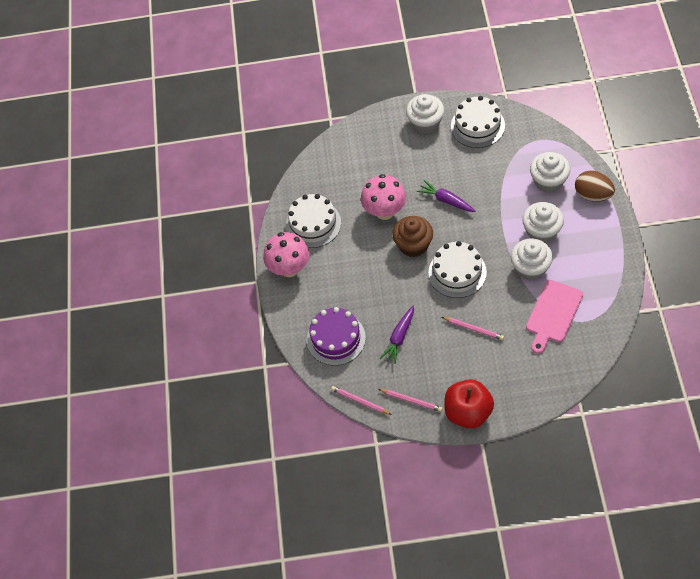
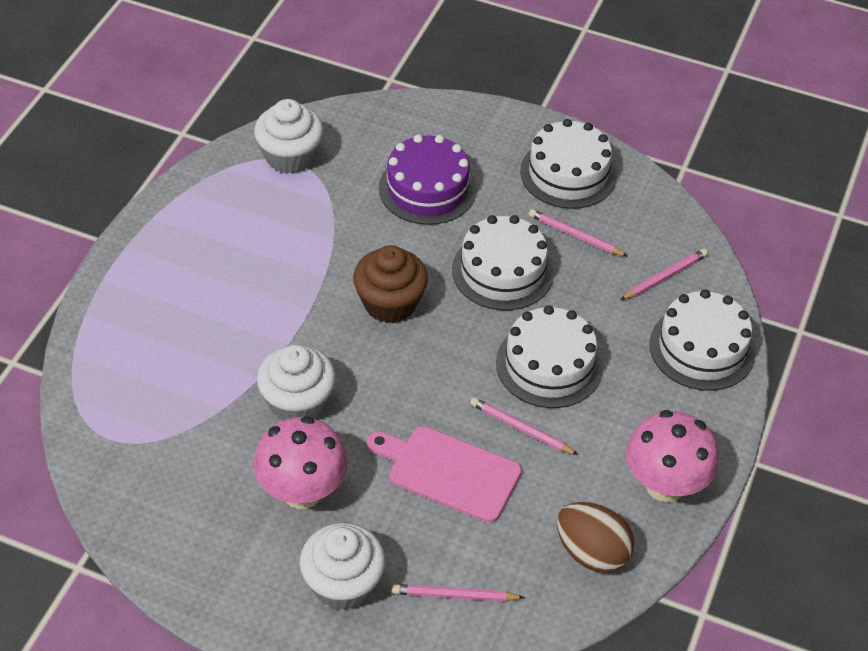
pink pencil: [331,386,392,415] [378,389,442,412] [442,317,504,340] = 3 -> [392,584,525,601] [470,397,578,455] [529,209,628,256] [620,249,708,300] = 4
purple carrot: [380,306,414,364] [417,180,475,212] = 2 -> none = 0
red apple: [444,379,494,429] = 1 -> none = 0
white cake: [286,194,341,248] [428,241,487,298] [451,96,505,148] = 3 -> [452,215,554,310] [496,305,603,408] [520,119,617,209] [649,289,756,391] = 4
white cupcake: [406,94,444,134] [511,239,553,281] [522,202,564,243] [530,152,570,193] = 4 -> [254,99,323,174] [257,345,336,420] [300,523,386,611] = 3

